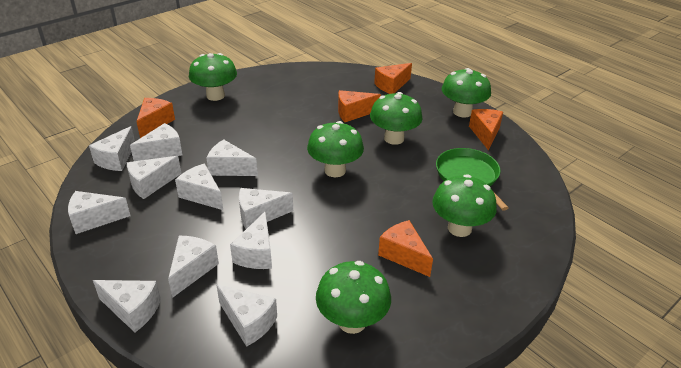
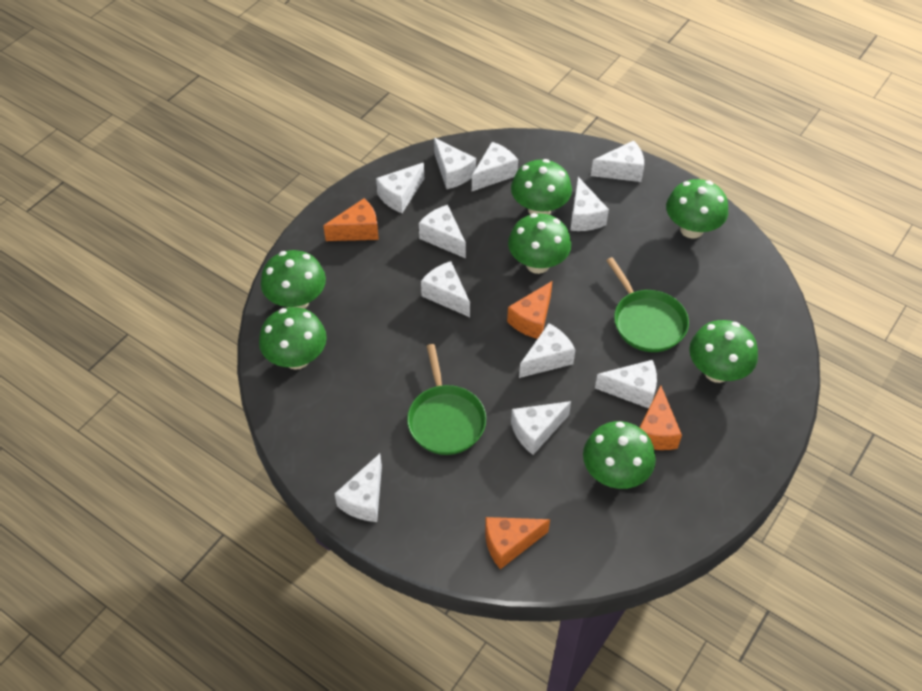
green mushroom: [189,53,237,101] [307,121,364,177] [316,261,391,334] [370,92,422,145] [432,174,497,237] [442,68,491,118] = 6 -> [259,307,327,370] [261,250,326,309] [508,213,571,274] [511,159,572,215] [583,421,656,489] [666,179,728,239] [689,320,758,383] = 7
green pan: [436,148,509,211] = 1 -> [407,344,486,455] [606,257,689,352] = 2
orange cheese: [136,98,175,138] [338,90,381,122] [374,63,412,94] [378,220,433,277] [469,109,503,151] = 5 -> [323,198,379,241] [485,517,550,569] [507,281,552,339] [640,386,682,450] = 4

